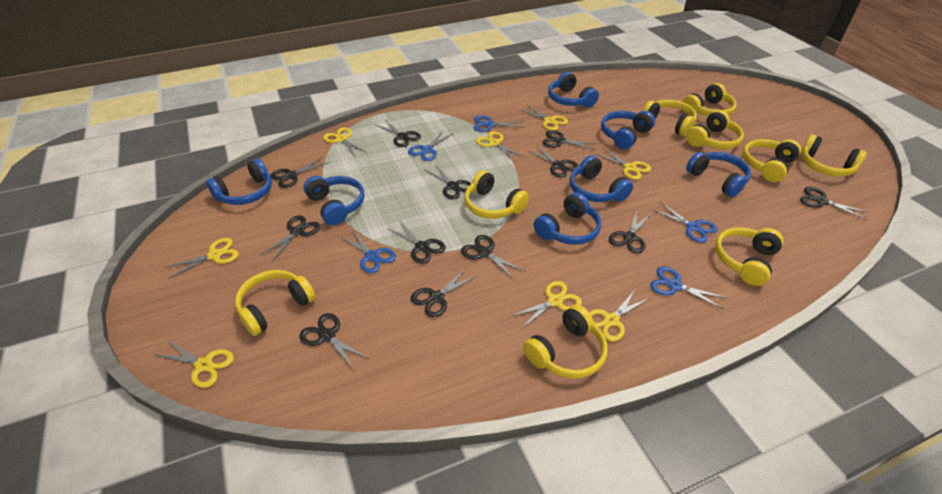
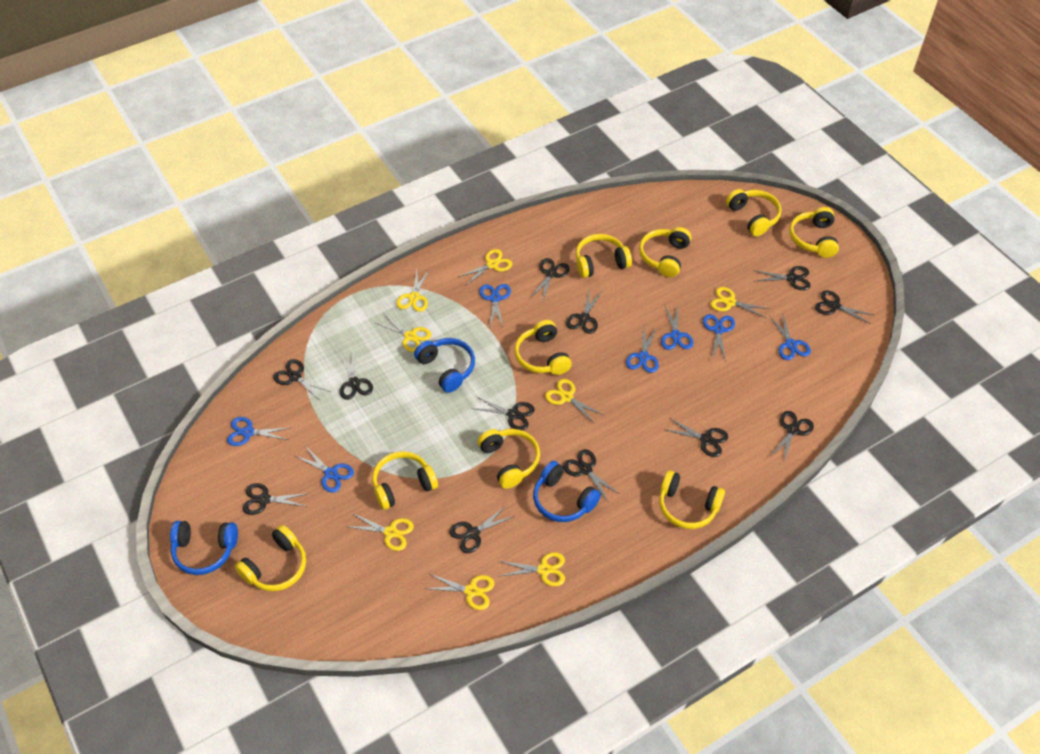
blue headphones: [206,159,272,205] [304,176,365,225] [534,192,601,245] [548,72,599,108] [569,155,633,202] [601,111,655,149] [686,152,751,197] = 7 -> [170,521,238,575] [414,338,475,393] [533,461,601,522] = 3
blue scissors: [340,229,396,274] [408,131,452,161] [473,115,525,132] [650,266,727,309] [652,202,718,243] = 5 -> [227,417,289,446] [296,447,354,493] [479,284,511,329] [626,326,659,373] [661,306,693,350] [703,314,735,362] [769,312,811,360] = 7

